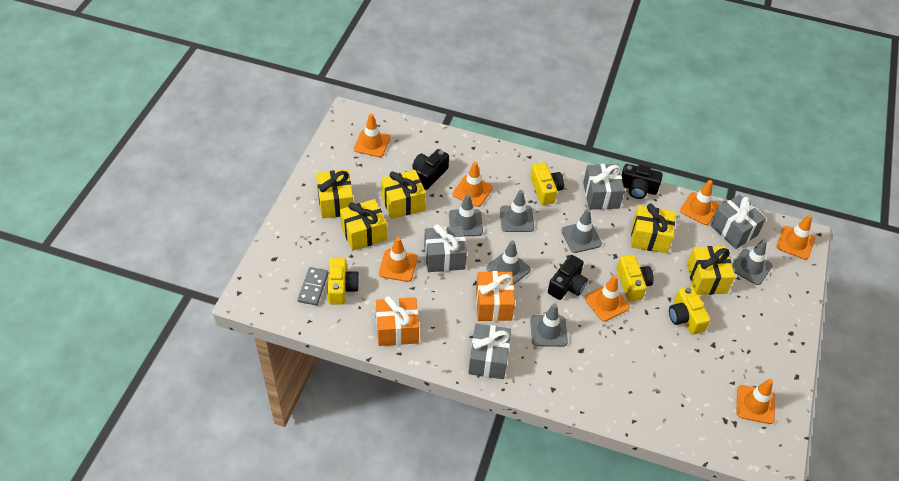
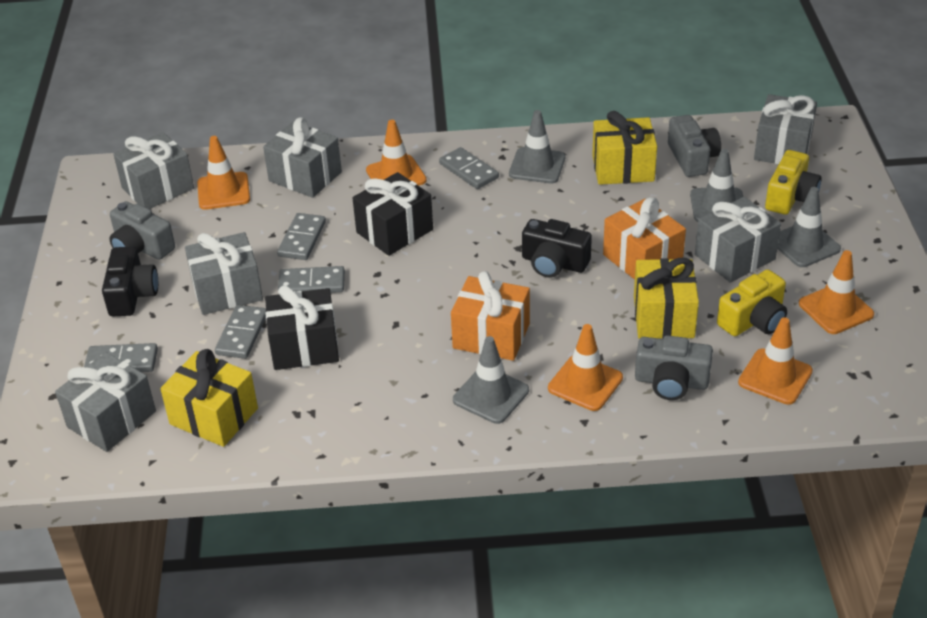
black camera: [412,149,449,190] [548,255,588,300] [621,164,663,199] = 3 -> [102,246,158,316] [522,219,592,278] = 2
black gift: none = 0 -> [265,285,339,370] [353,172,433,256] = 2
grey camera: none = 0 -> [109,201,175,260] [635,335,713,400] [668,115,721,177] = 3
grey domino: [297,267,329,306] = 1 -> [84,343,158,372] [215,305,266,359] [277,213,326,260] [278,266,345,293] [439,147,499,189] = 5
grey gift: [424,224,467,272] [468,324,511,379] [583,164,625,210] [710,195,766,249] = 4 -> [55,352,156,452] [113,132,194,209] [185,232,263,315] [263,117,342,198] [695,197,781,283] [754,94,817,165] = 6
grey traffic cone: [449,194,483,236] [487,240,530,285] [500,190,534,232] [530,303,568,347] [561,209,602,253] [732,239,773,285] = 6 -> [453,336,529,424] [509,110,565,183] [690,149,743,222] [777,187,841,267] = 4
orange traffic cone: [354,114,390,157] [379,237,417,282] [453,162,493,207] [585,275,630,322] [680,180,720,225] [736,379,775,424] [776,215,815,260] = 7 -> [197,136,250,210] [366,120,427,186] [548,324,623,411] [738,317,813,405] [799,250,874,334] = 5
yellow camera: [327,258,359,305] [530,162,564,205] [617,255,654,301] [669,286,711,335] = 4 -> [717,269,787,336] [765,150,822,215] = 2
yellow gift: [316,169,353,218] [340,199,387,251] [381,170,426,219] [631,204,675,253] [687,246,735,295] = 5 -> [160,349,258,447] [592,111,657,185] [634,258,699,339] = 3

